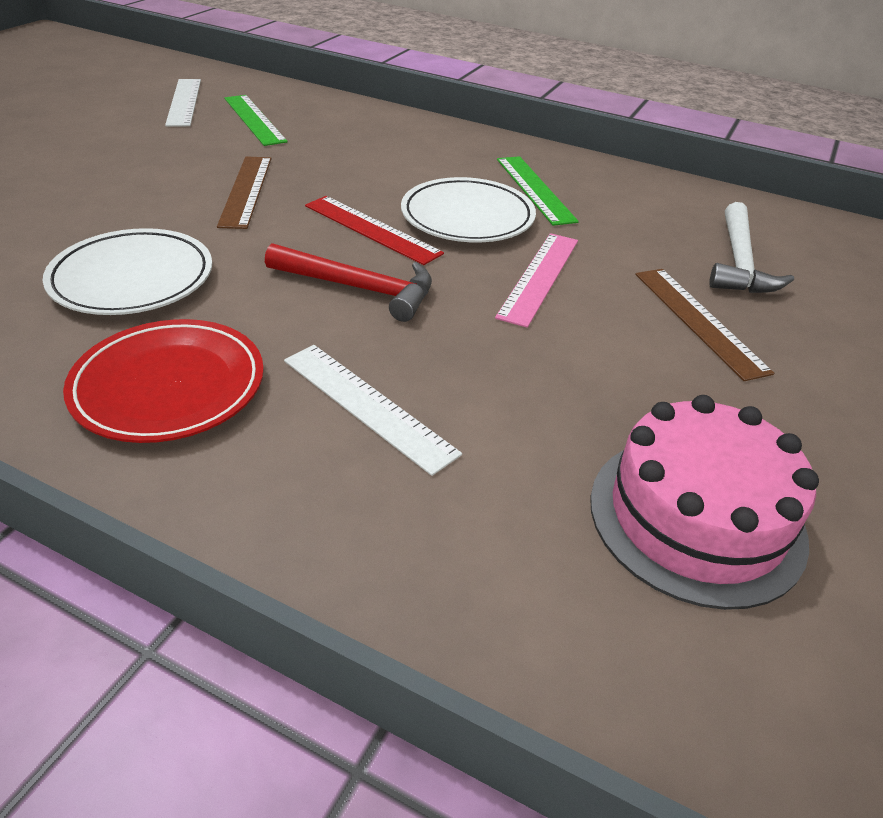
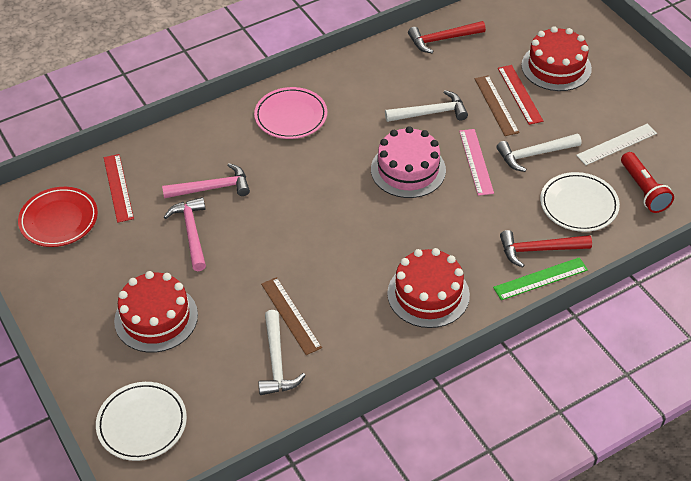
green ruler: [224,95,288,146] [497,156,579,226] = 2 -> [493,257,588,300] = 1
pink hammer: none = 0 -> [162,163,250,198] [164,197,206,271] = 2
pink plate: none = 0 -> [254,87,327,139] = 1
red cake: none = 0 -> [114,271,198,353] [387,248,470,328] [521,26,592,91] = 3
red flashlight: none = 0 -> [621,152,674,213] = 1
red hammer: [265,243,432,322] = 1 -> [408,21,486,53] [500,230,592,268] = 2
red ruler: [305,196,444,265] = 1 -> [104,154,134,223] [498,65,543,125] = 2
white hammer: [709,202,794,293] = 1 -> [258,310,306,395] [385,90,468,122] [497,134,582,172] = 3
white ruler: [165,79,201,127] [284,345,462,476] = 2 -> [576,124,657,165] = 1

